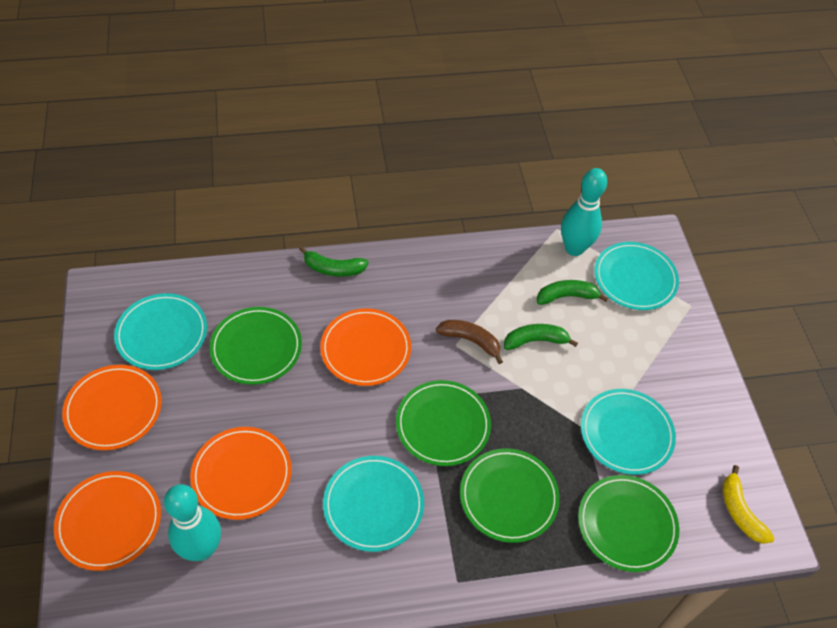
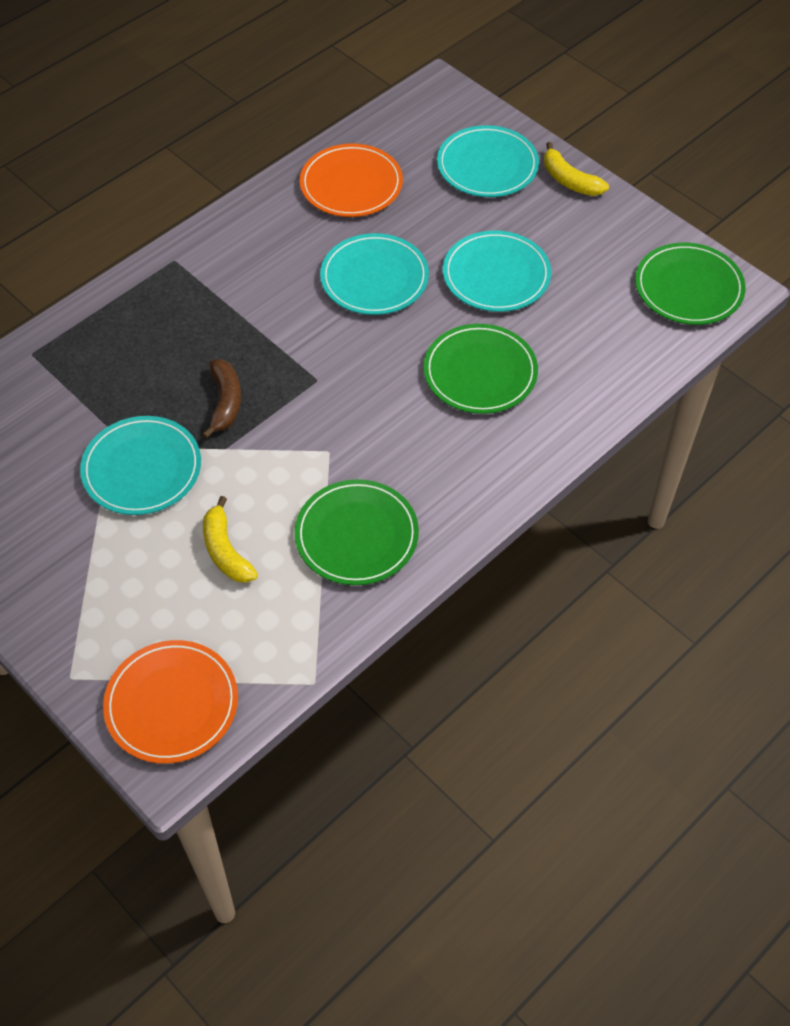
green banana: [299,246,369,277] [504,324,578,350] [537,280,608,305] = 3 -> none = 0
green plate: [210,307,302,385] [396,380,491,466] [460,448,560,543] [578,475,679,572] = 4 -> [295,479,419,585] [424,324,538,414] [635,242,746,325] = 3
orange plate: [54,471,161,571] [62,365,162,450] [190,427,292,520] [320,308,411,386] = 4 -> [103,640,238,764] [300,144,403,217] = 2
turquoise bowling pin: [164,484,221,561] [561,168,607,256] = 2 -> none = 0
yellow banana: [722,465,774,544] = 1 -> [203,496,258,583] [544,142,609,196] = 2

